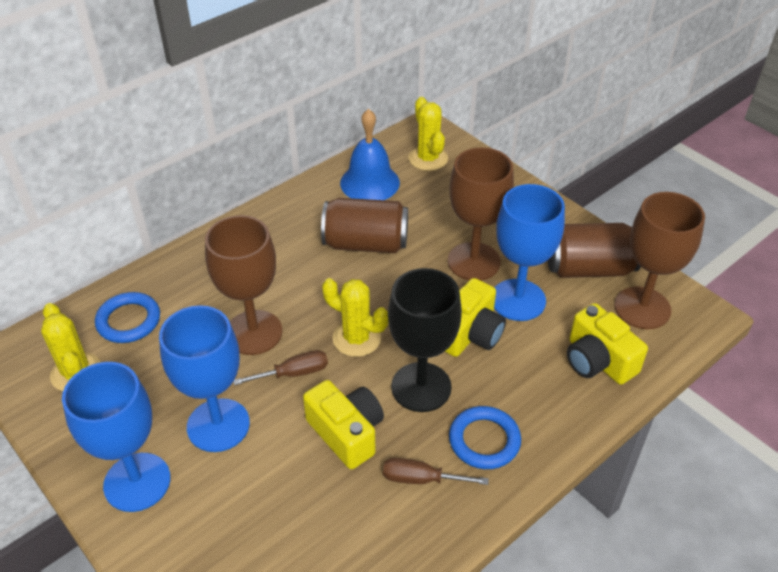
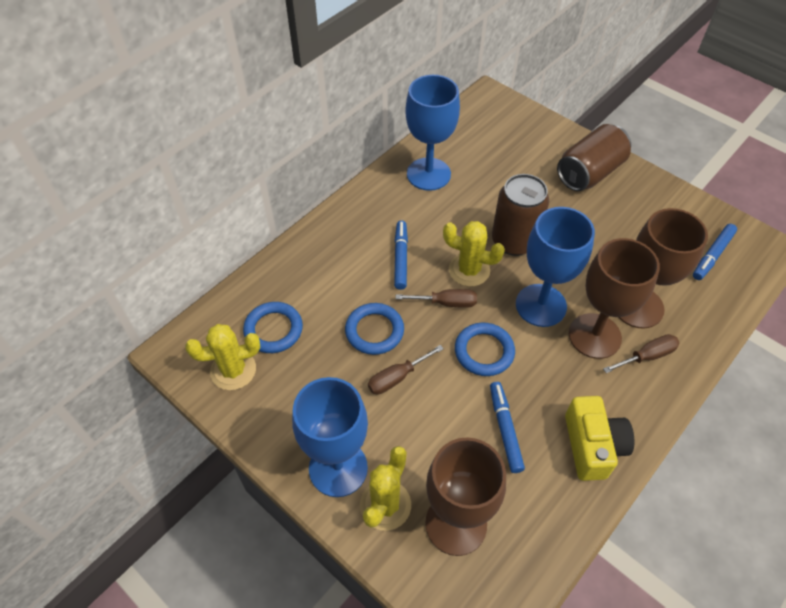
black goblet: [388,268,462,412] = 1 -> none = 0
blue bell: [340,109,400,200] = 1 -> none = 0
blue marker: none = 0 -> [394,220,408,290] [490,382,525,473] [693,224,737,280] = 3
blue ring: [95,292,160,343] [449,406,521,469] = 2 -> [243,302,303,353] [345,303,404,355] [455,323,515,376] = 3
brown screwdriver: [233,350,328,385] [383,458,489,485] = 2 -> [368,345,444,394] [396,289,477,308] [603,334,679,373] = 3
yellow camera: [303,380,384,469] [445,278,506,357] [567,303,648,385] = 3 -> [565,396,634,481] = 1

